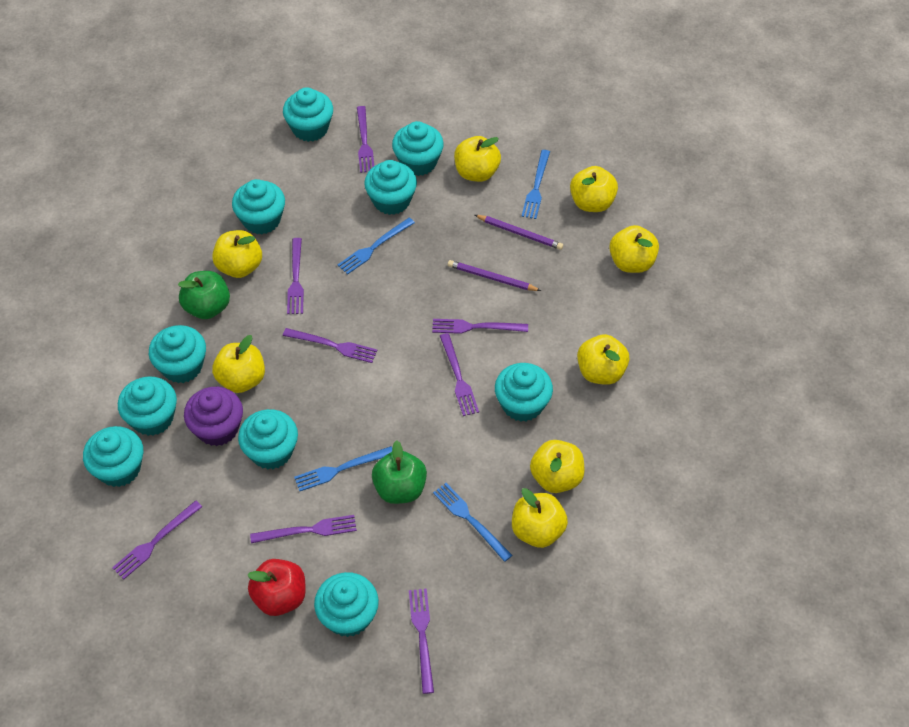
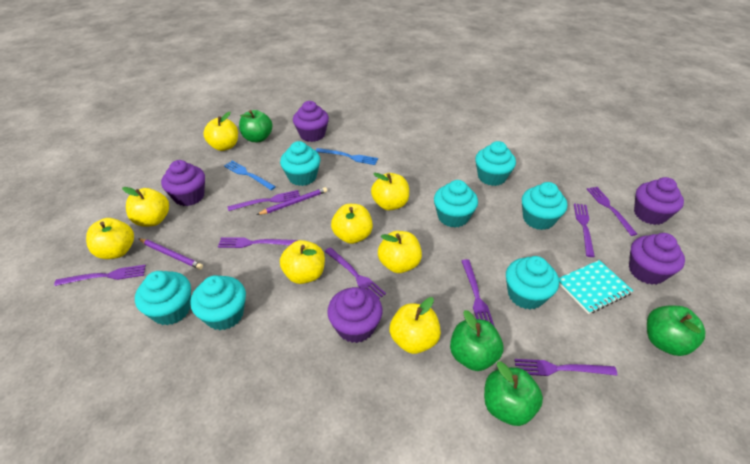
blue fork: [294,446,392,491] [338,218,415,275] [433,483,512,562] [522,150,550,219] = 4 -> [224,161,276,190] [315,148,378,165] = 2
green apple: [178,271,230,319] [372,440,427,504] = 2 -> [239,110,272,142] [450,310,504,371] [484,361,543,426] [647,306,705,356] = 4
purple cupcake: [184,387,243,446] = 1 -> [161,160,205,206] [293,101,329,142] [327,287,383,343] [629,233,685,285] [634,177,684,225] = 5
red apple: [247,559,306,616] = 1 -> none = 0
turquoise cupcake: [83,426,144,487] [118,376,177,436] [149,325,206,383] [232,179,285,234] [238,409,298,469] [283,87,333,142] [314,572,379,637] [364,160,417,215] [392,121,444,176] [495,363,553,422] = 10 -> [135,271,191,325] [190,275,246,330] [280,141,320,186] [434,180,478,228] [475,141,516,186] [506,256,559,310] [522,182,567,230] = 7
turquoise notebook: none = 0 -> [559,260,633,314] = 1

